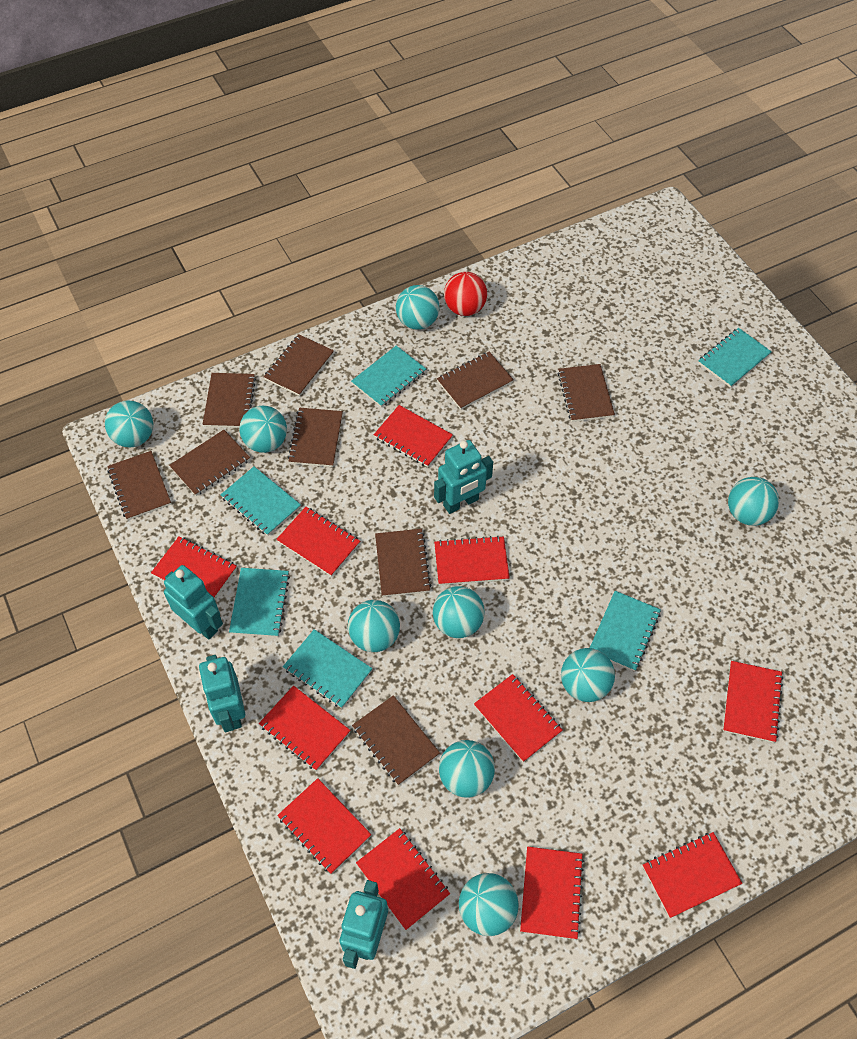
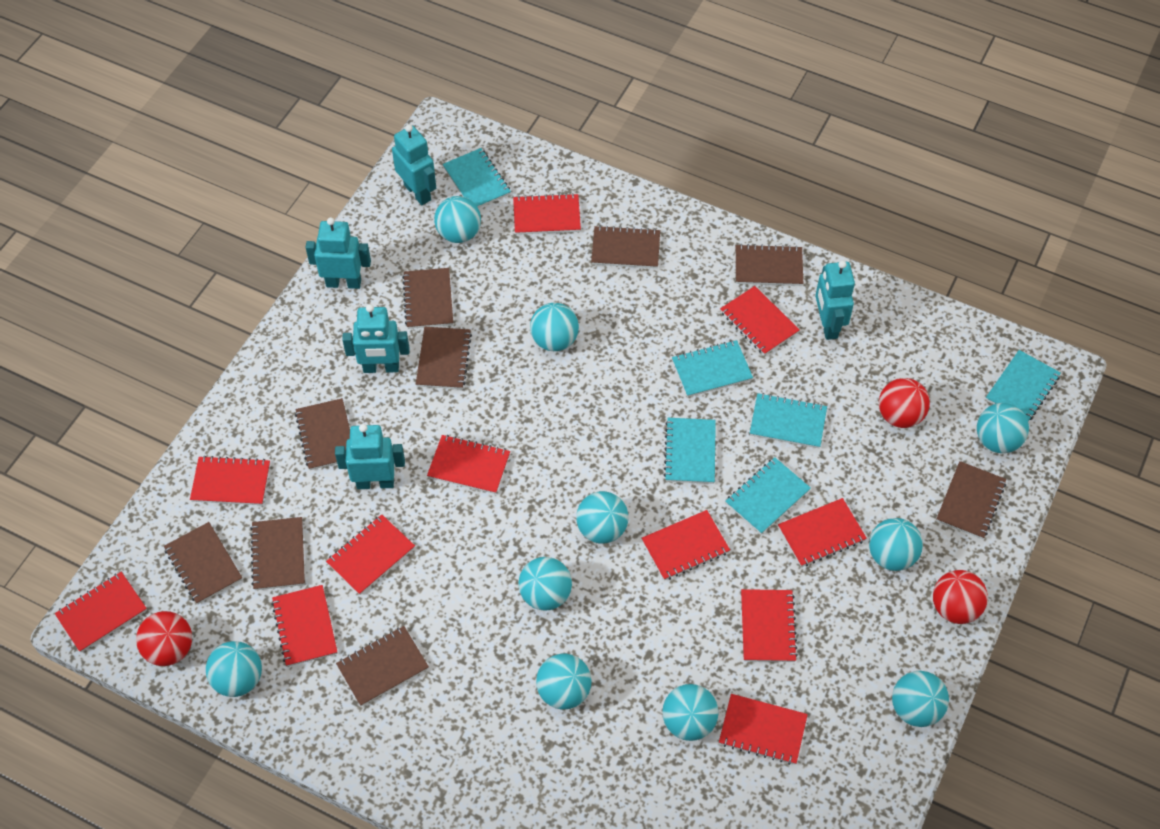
red ball: [444,272,487,316] = 1 -> [136,611,192,666] [879,378,930,428] [933,570,988,624] = 3
turquoise ball: [105,400,153,448] [240,406,287,453] [348,600,400,652] [396,285,439,330] [433,586,485,638] [439,740,495,798] [459,873,519,936] [561,648,615,702] [728,477,779,526] = 9 -> [206,641,262,697] [434,196,481,243] [519,557,572,611] [530,303,579,351] [536,653,592,710] [576,491,628,544] [662,684,719,741] [869,518,923,571] [892,671,949,727] [977,403,1029,453] = 10
turquoise robot: [164,565,223,639] [199,655,245,732] [339,880,388,969] [434,440,493,514] = 4 -> [305,217,371,289] [335,424,405,489] [342,304,410,373] [392,124,436,205] [815,261,855,340] = 5

